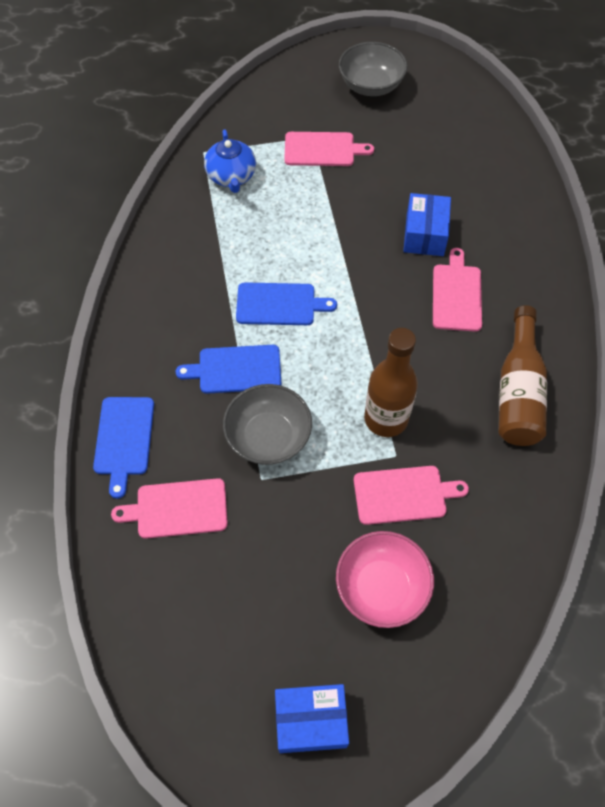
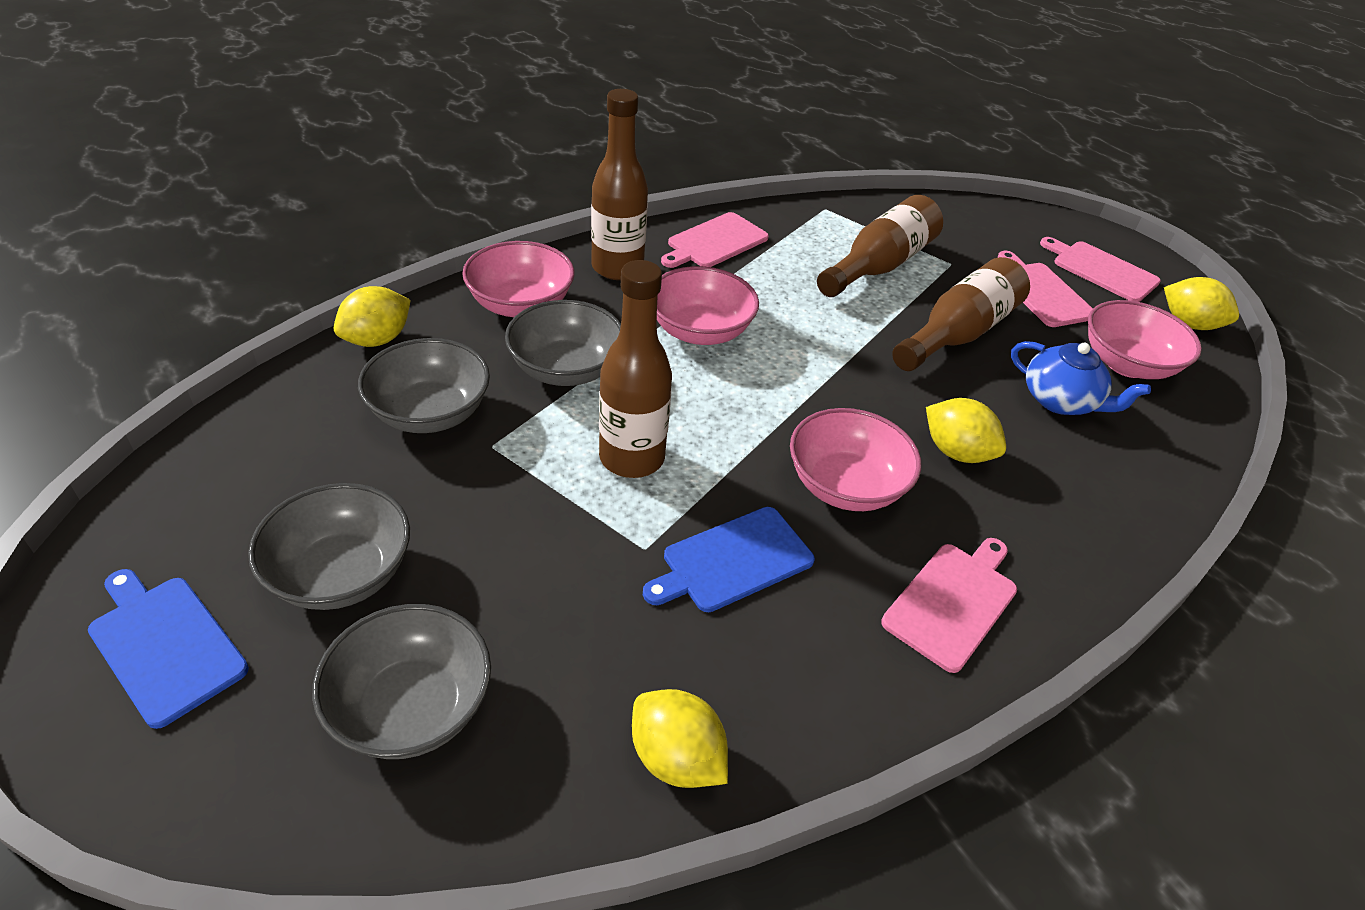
blue box: [275,684,349,753] [403,193,451,256] = 2 -> none = 0
blue cutting board: [93,397,154,499] [175,345,281,394] [236,282,337,325] = 3 -> [88,569,249,729] [643,507,815,612] = 2
brown bottle: [364,328,418,437] [498,305,547,446] = 2 -> [591,89,648,280] [599,260,672,478] [817,195,943,297] [892,257,1030,371] = 4
grey bowl: [223,384,312,465] [339,42,408,96] = 2 -> [248,483,410,610] [312,604,491,759] [358,338,490,433] [505,300,621,386] = 4
pink bowl: [336,531,434,628] = 1 -> [462,241,575,317] [657,266,759,345] [790,408,921,511] [1088,300,1202,379] = 4
yellow lemon: none = 0 -> [334,286,411,347] [632,689,728,788] [926,398,1006,463] [1164,277,1239,330] = 4

